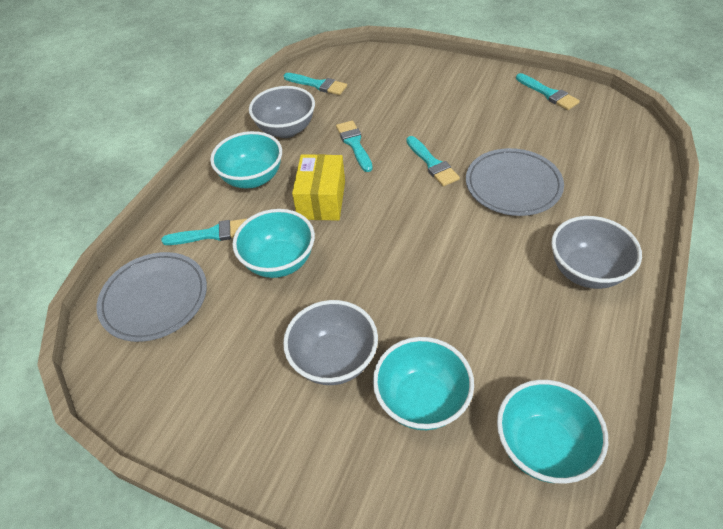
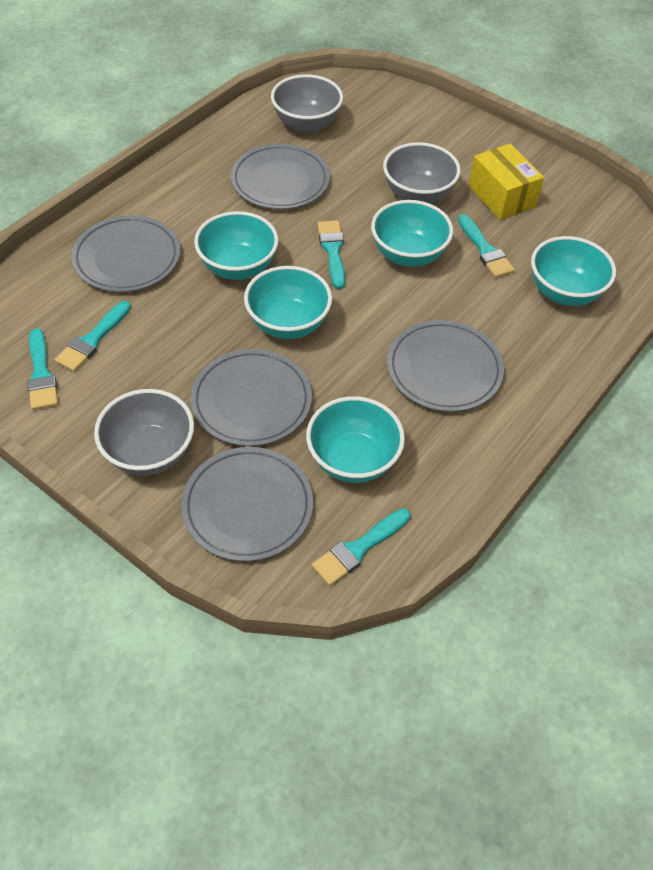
grey plate: [97,252,207,342] [466,148,564,216] = 2 -> [71,215,180,292] [181,447,313,561] [191,349,312,446] [231,143,330,209] [387,320,504,412] = 5
turquoise bowl: [210,131,282,188] [232,209,315,278] [373,337,474,430] [497,380,608,484] = 4 -> [194,211,279,280] [244,266,332,339] [306,396,405,483] [371,200,453,267] [531,236,616,306] = 5

